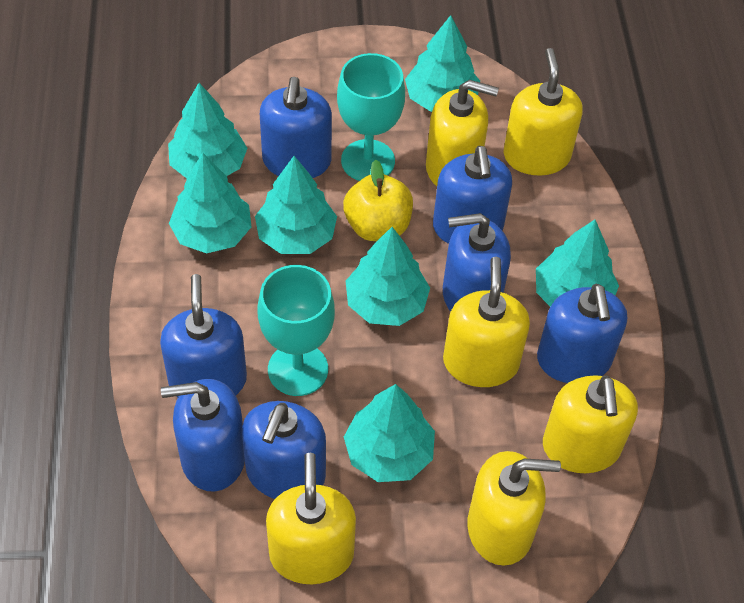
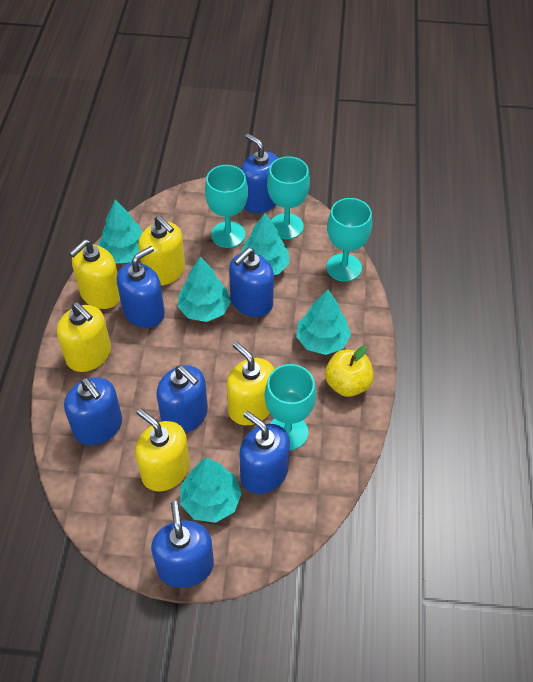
turquoise goblet: [258,265,335,396] [337,53,405,181] = 2 -> [205,165,248,248] [265,364,316,450] [267,156,310,239] [327,198,372,282] = 4
turquoise tree: [168,83,247,178] [169,153,252,253] [255,156,337,254] [344,384,435,482] [346,227,430,326] [405,15,480,112] [536,220,619,307] = 7 -> [98,200,143,264] [178,257,231,322] [180,457,242,523] [241,213,290,275] [296,290,351,355] = 5
yellow soap dispenser: [266,453,356,584] [426,80,499,186] [443,257,530,387] [467,451,561,566] [504,48,583,176] [543,375,638,473] = 6 -> [57,302,111,372] [69,239,120,309] [135,408,190,492] [138,216,185,286] [227,341,274,425] = 5

